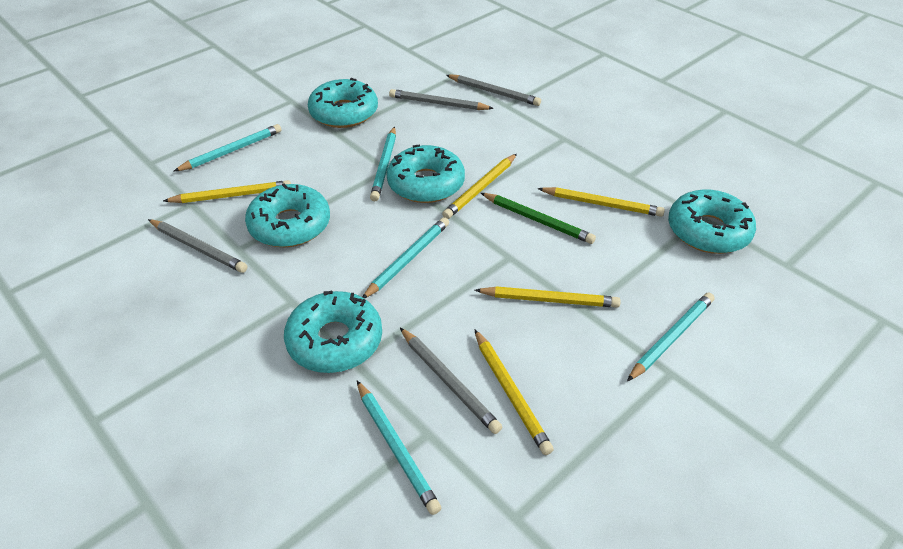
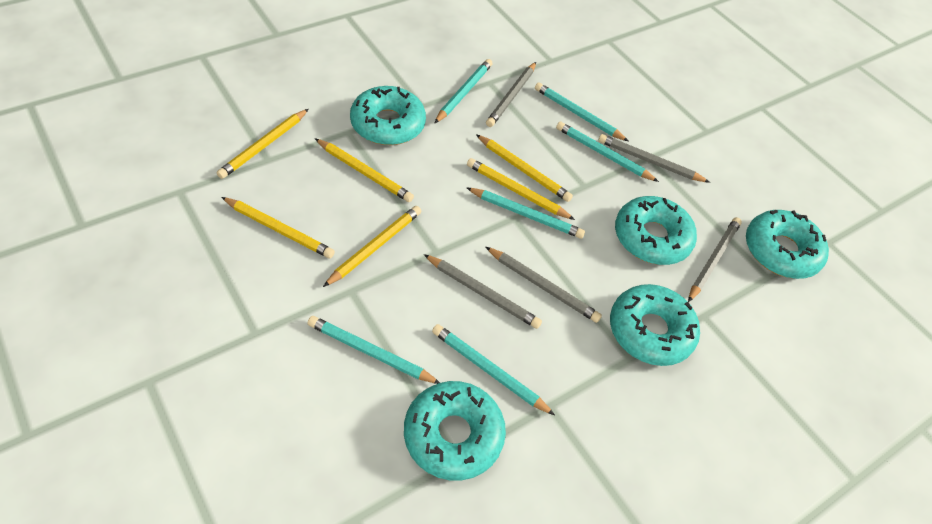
green pencil: [481,193,596,244] = 1 -> none = 0
grey pencil: [148,219,247,273] [389,89,494,110] [400,328,502,434] [446,75,541,106] = 4 -> [424,254,542,329] [486,62,536,127] [486,247,602,323] [598,134,710,183] [688,217,742,302] = 5
turquoise pencil: [173,124,282,172] [357,381,441,515] [363,217,449,299] [370,126,396,201] [627,293,714,381] = 5 -> [307,316,440,384] [432,324,555,415] [435,59,493,123] [467,188,585,239] [535,82,628,141] [556,122,659,182] = 6
yellow pencil: [163,180,291,203] [442,154,517,219] [474,329,554,455] [475,286,621,308] [537,187,665,217] = 5 -> [216,109,308,179] [221,197,335,258] [315,138,414,202] [323,206,421,287] [467,158,575,220] [476,134,573,202] = 6

